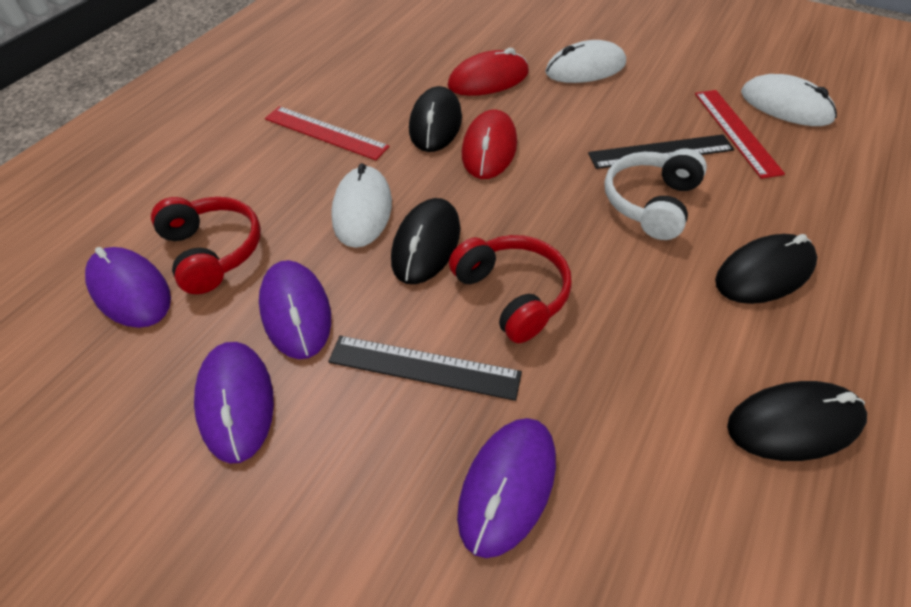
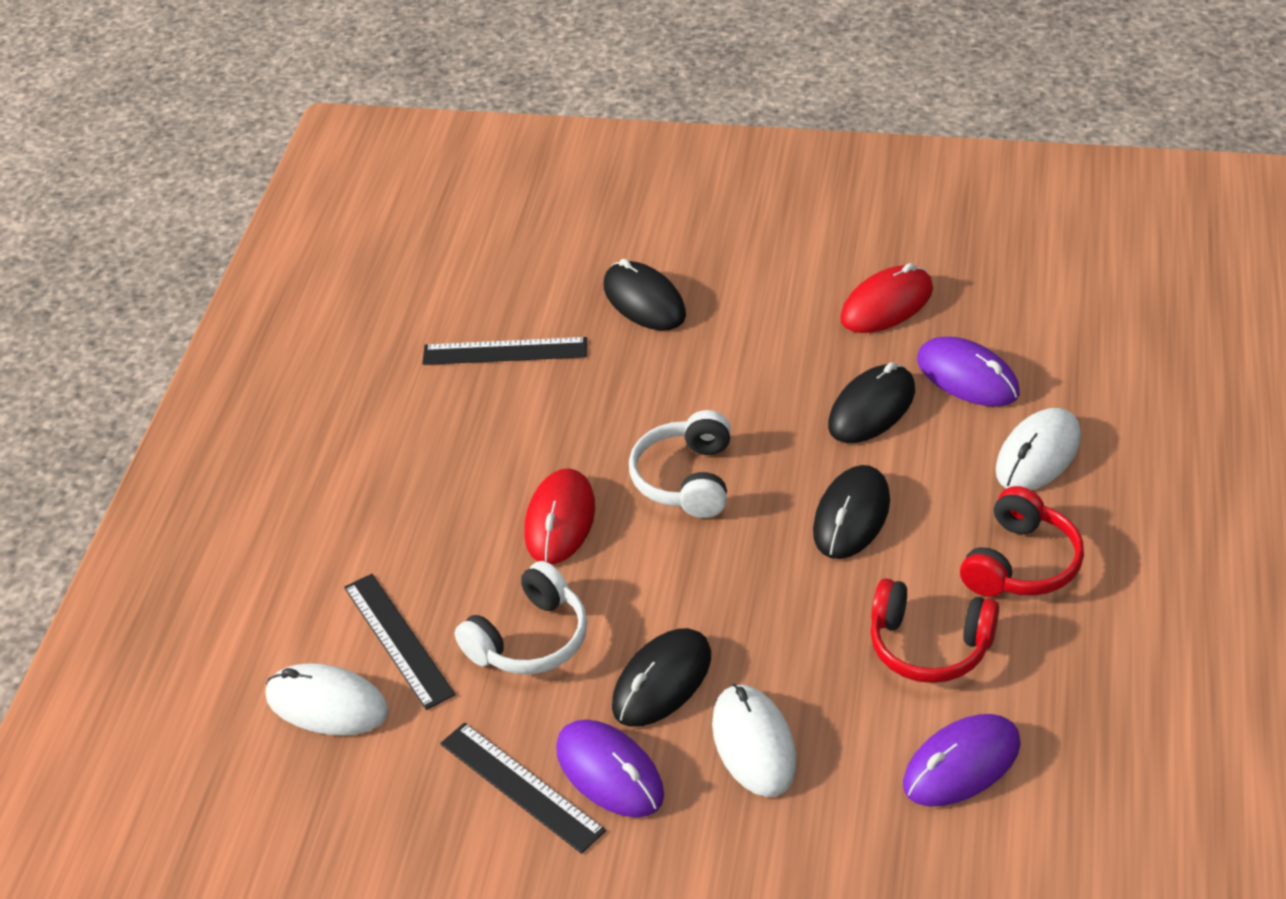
black ruler: [328,336,522,401] [588,134,734,169] = 2 -> [344,574,455,710] [422,337,587,365] [440,722,606,854] = 3
purple mouse: [85,247,171,328] [194,342,274,464] [259,260,331,359] [457,418,556,558] = 4 -> [556,720,664,818] [903,714,1021,806] [917,337,1020,407] = 3
red ruler: [265,106,389,160] [695,90,785,179] = 2 -> none = 0
white headphones: [604,148,707,240] = 1 -> [455,561,588,674] [629,410,731,518] = 2

